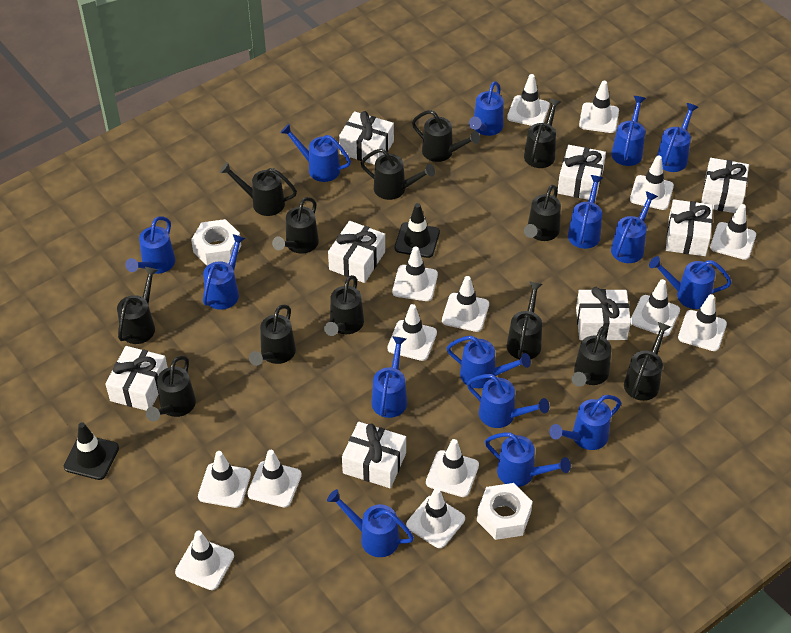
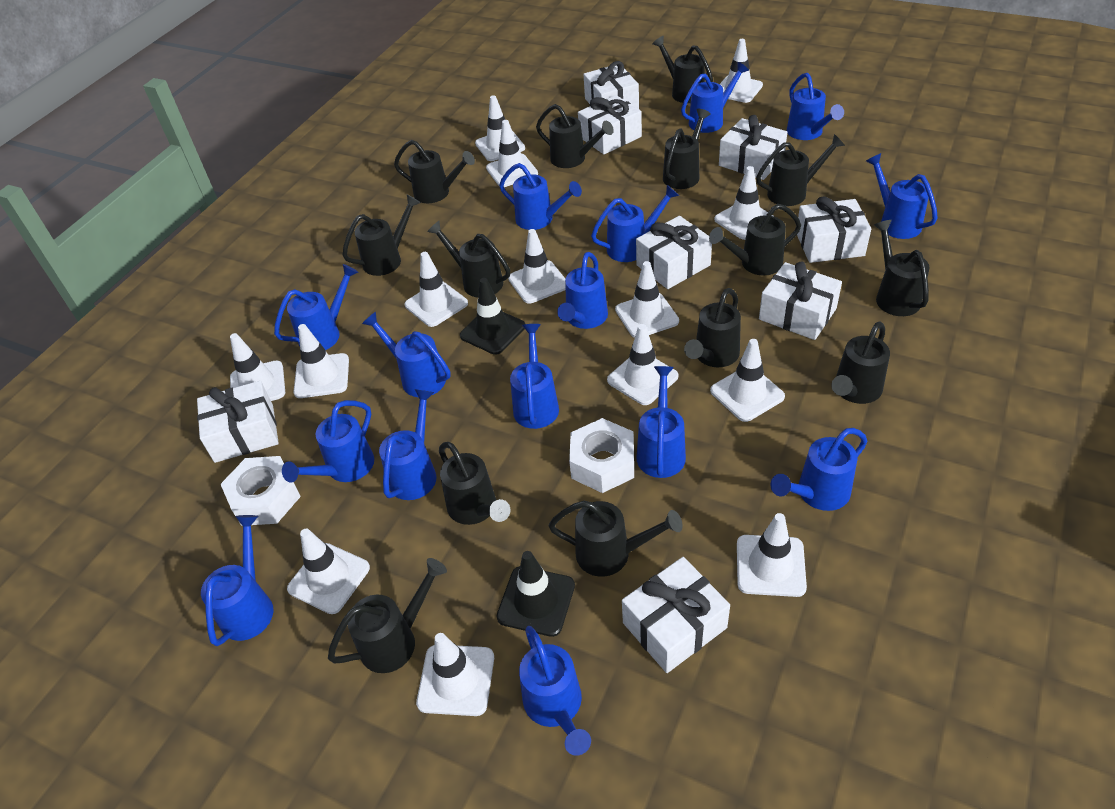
black watering can: [117,267,158,344] [146,356,196,422] [220,162,297,216] [249,305,296,366] [272,197,319,254] [324,275,364,336] [361,149,435,200] [412,110,480,162] [507,281,543,359] [524,98,561,168] [524,185,561,241] [572,326,612,386] [624,322,671,401] = 13 -> [328,558,447,673] [342,194,421,276] [394,140,475,203] [427,221,510,298] [439,442,511,525] [536,104,614,168] [549,501,683,577] [653,36,713,103] [663,109,711,189] [684,288,741,367] [709,204,801,276] [756,134,845,206] [831,321,890,404] [874,220,930,316] = 14

